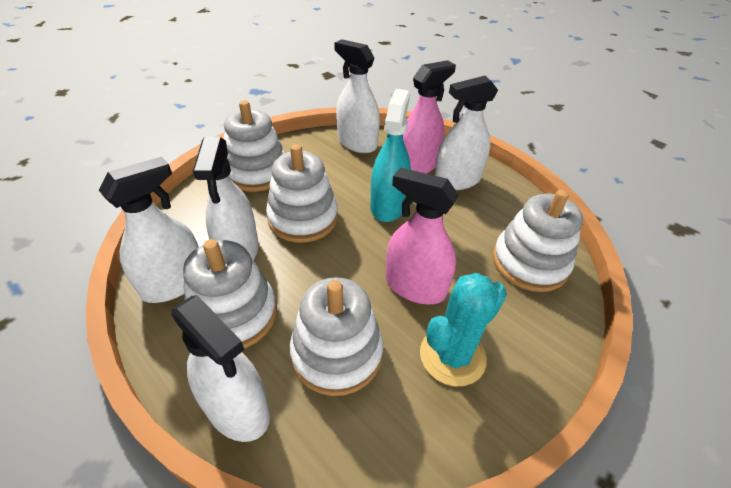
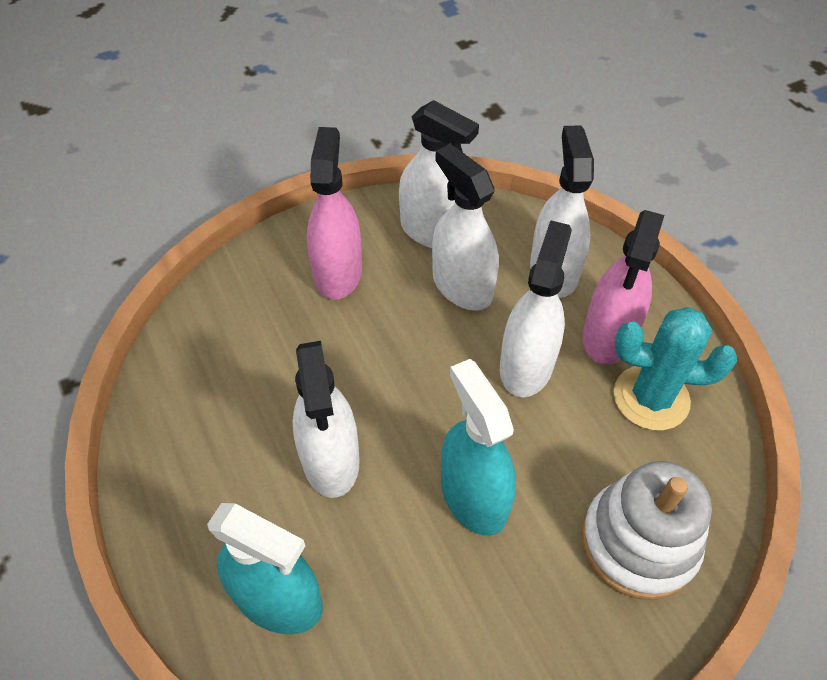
turquoise spray bottle: [370,89,411,222] = 1 -> [207,503,323,634] [441,359,516,536] = 2
white stacking toy: [183,239,277,349] [224,100,285,192] [266,144,338,243] [290,277,383,396] [493,190,583,292] = 5 -> [582,461,712,600] = 1

